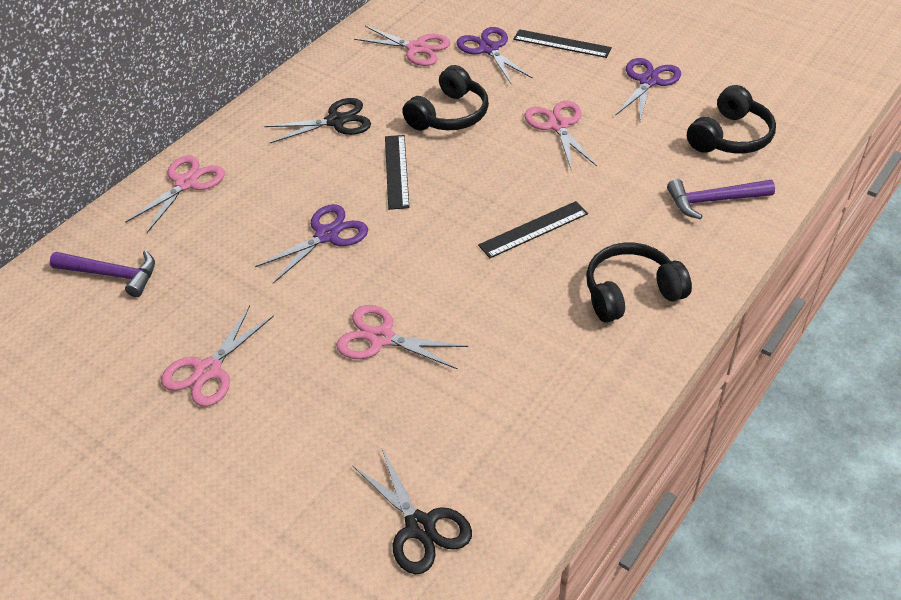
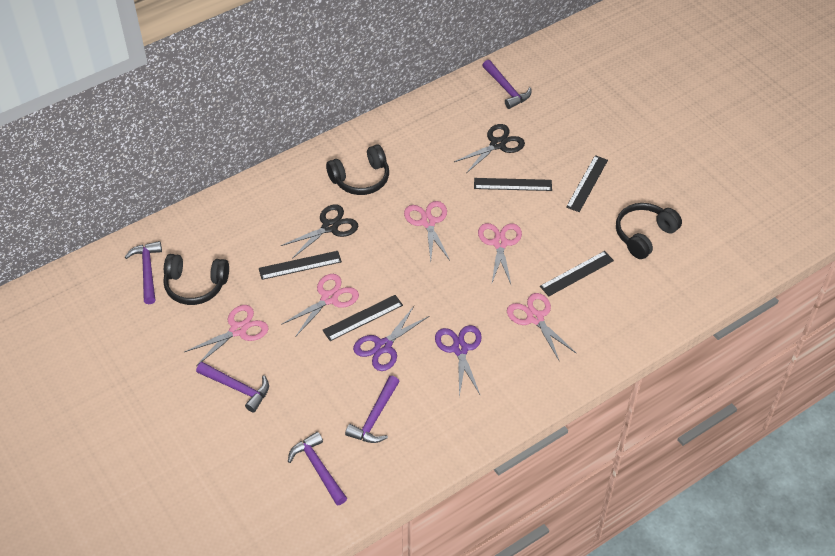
black ruler: [385,135,410,210] [478,201,588,258] [513,29,612,58] = 3 -> [259,251,342,280] [323,295,403,341] [474,178,552,191] [540,251,614,296] [566,155,608,212] = 5
purple hammer: [50,250,155,297] [667,179,775,219] = 2 -> [125,241,162,304] [196,362,269,412] [288,432,347,506] [345,376,400,443] [482,60,531,109] = 5
purple scissors: [255,204,368,283] [456,27,533,84] [615,58,681,121] = 3 -> [353,306,429,371] [435,325,482,397] = 2

